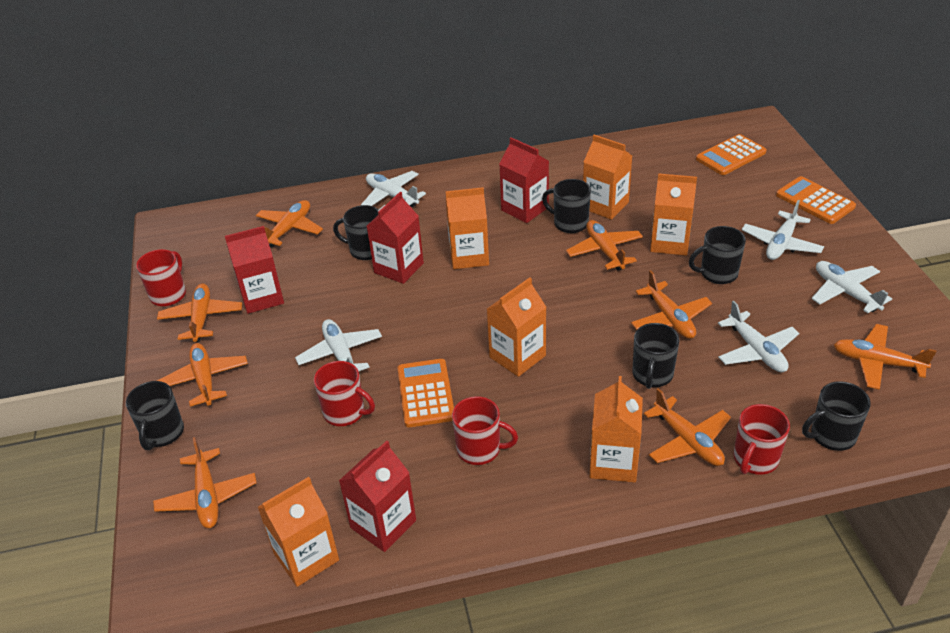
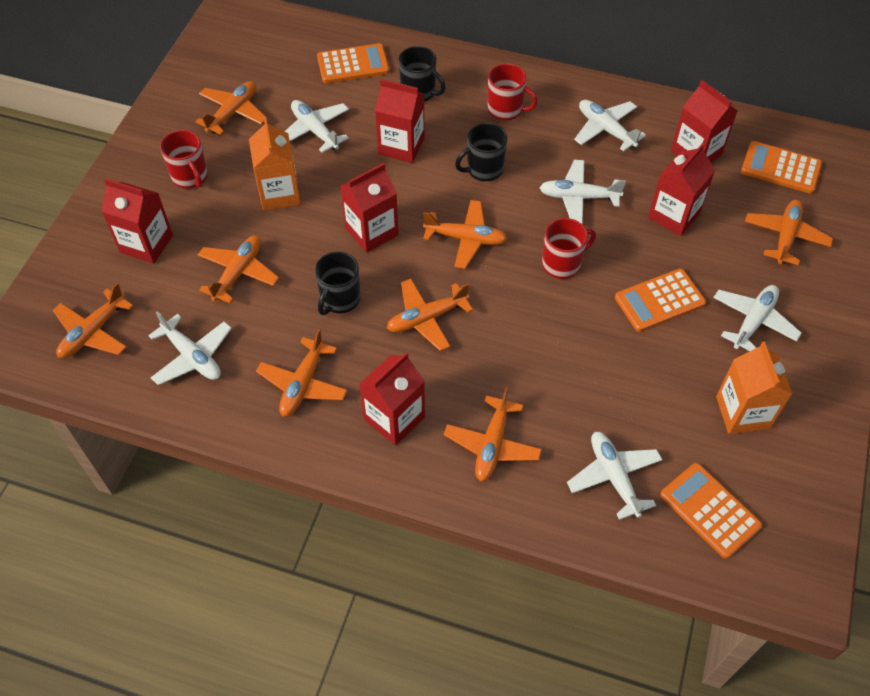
black mug: [126,381,184,450] [333,205,378,260] [542,179,591,233] [632,323,679,389] [689,226,746,284] [802,381,871,451] = 6 -> [315,252,360,315] [399,46,446,102] [455,123,507,181] = 3
orange calculator: [398,359,454,427] [696,134,767,175] [776,176,856,224] = 3 -> [317,43,390,83] [615,269,706,332] [660,463,762,559] [741,141,822,194] = 4
orange carton: [258,477,339,587] [446,187,489,269] [487,277,546,377] [583,135,632,220] [590,376,643,482] [650,173,697,256] = 6 -> [249,118,301,210] [716,342,792,434] = 2
red carton: [225,226,284,314] [339,441,416,552] [367,192,424,284] [499,137,549,223] = 4 -> [101,179,173,264] [340,163,399,253] [359,352,425,445] [375,79,425,163] [648,143,715,236] [671,80,738,162] = 6
red mug: [136,249,186,306] [314,361,375,426] [452,396,518,465] [733,404,790,475] = 4 -> [160,130,208,188] [487,63,537,121] [542,218,596,279] = 3
white plane: [295,319,382,371] [361,171,426,207] [718,301,799,372] [742,200,824,260] [812,261,892,313] = 5 -> [148,311,232,385] [285,100,349,153] [539,160,626,225] [567,432,662,520] [574,100,646,152] [713,285,802,351] = 6

